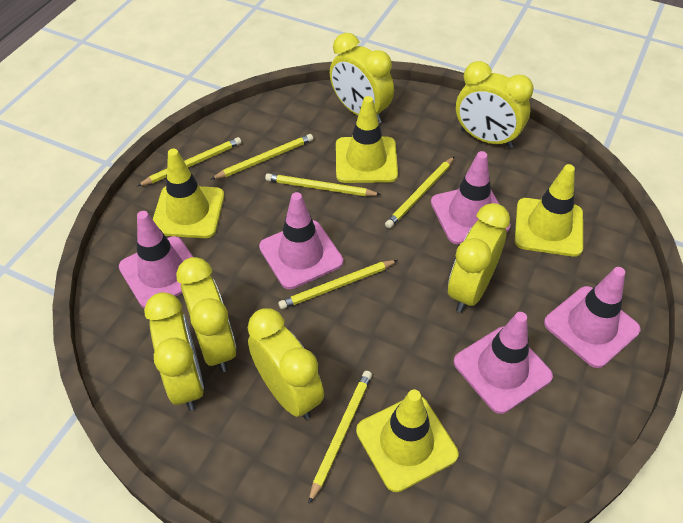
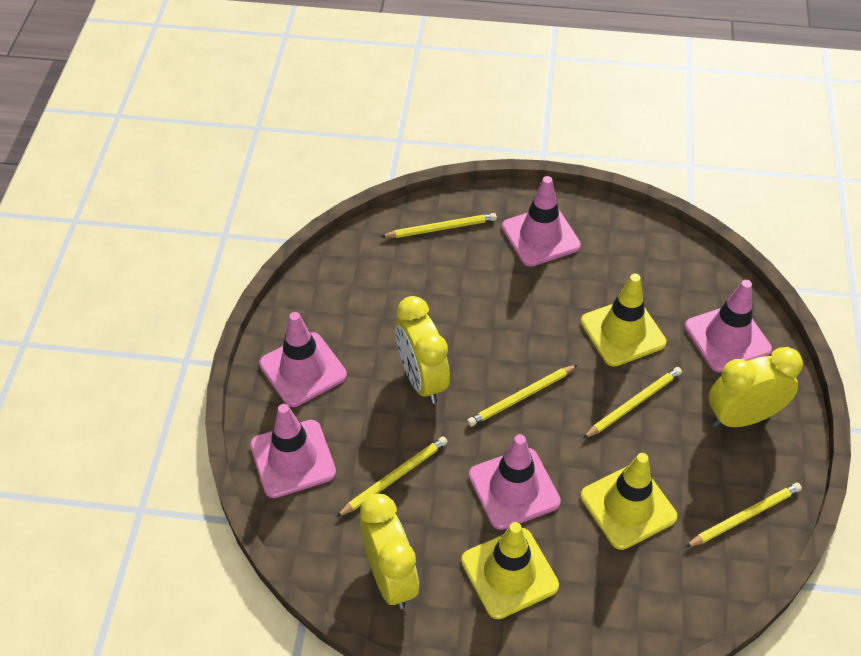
yellow clock: [144,292,204,411] [176,257,236,372] [247,308,324,420] [330,33,394,123] [448,203,510,313] [456,61,534,148] = 6 -> [360,494,419,609] [395,296,450,404] [708,347,803,427] = 3
yellow pencil: [137,137,241,186] [211,134,313,179] [265,173,381,196] [278,260,398,309] [309,371,372,503] [385,156,455,228] = 6 -> [336,436,448,517] [381,213,497,238] [467,365,577,427] [583,367,682,439] [685,483,802,548] = 5
yellow traffic cone: [153,149,224,238] [336,96,398,183] [356,389,459,492] [515,164,583,257] = 4 -> [461,522,559,619] [581,274,666,367] [581,453,677,550] = 3

